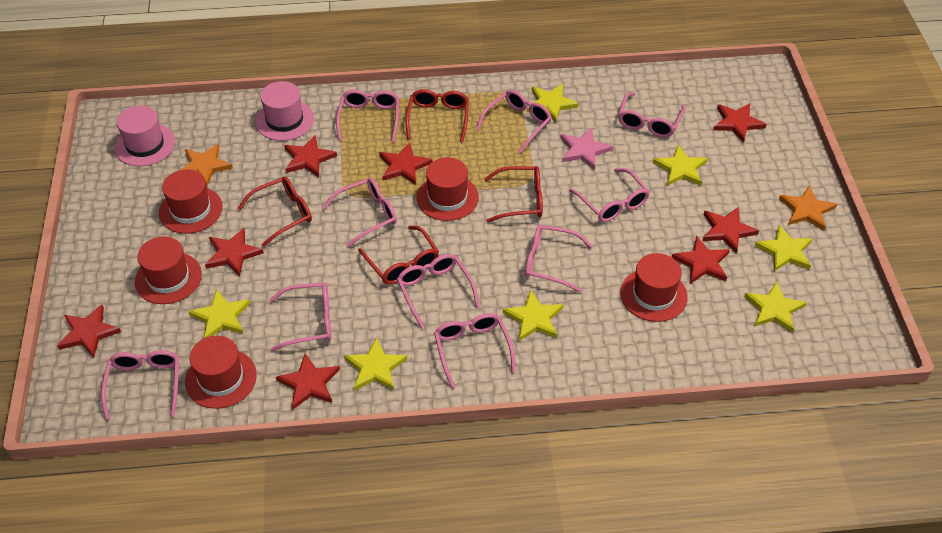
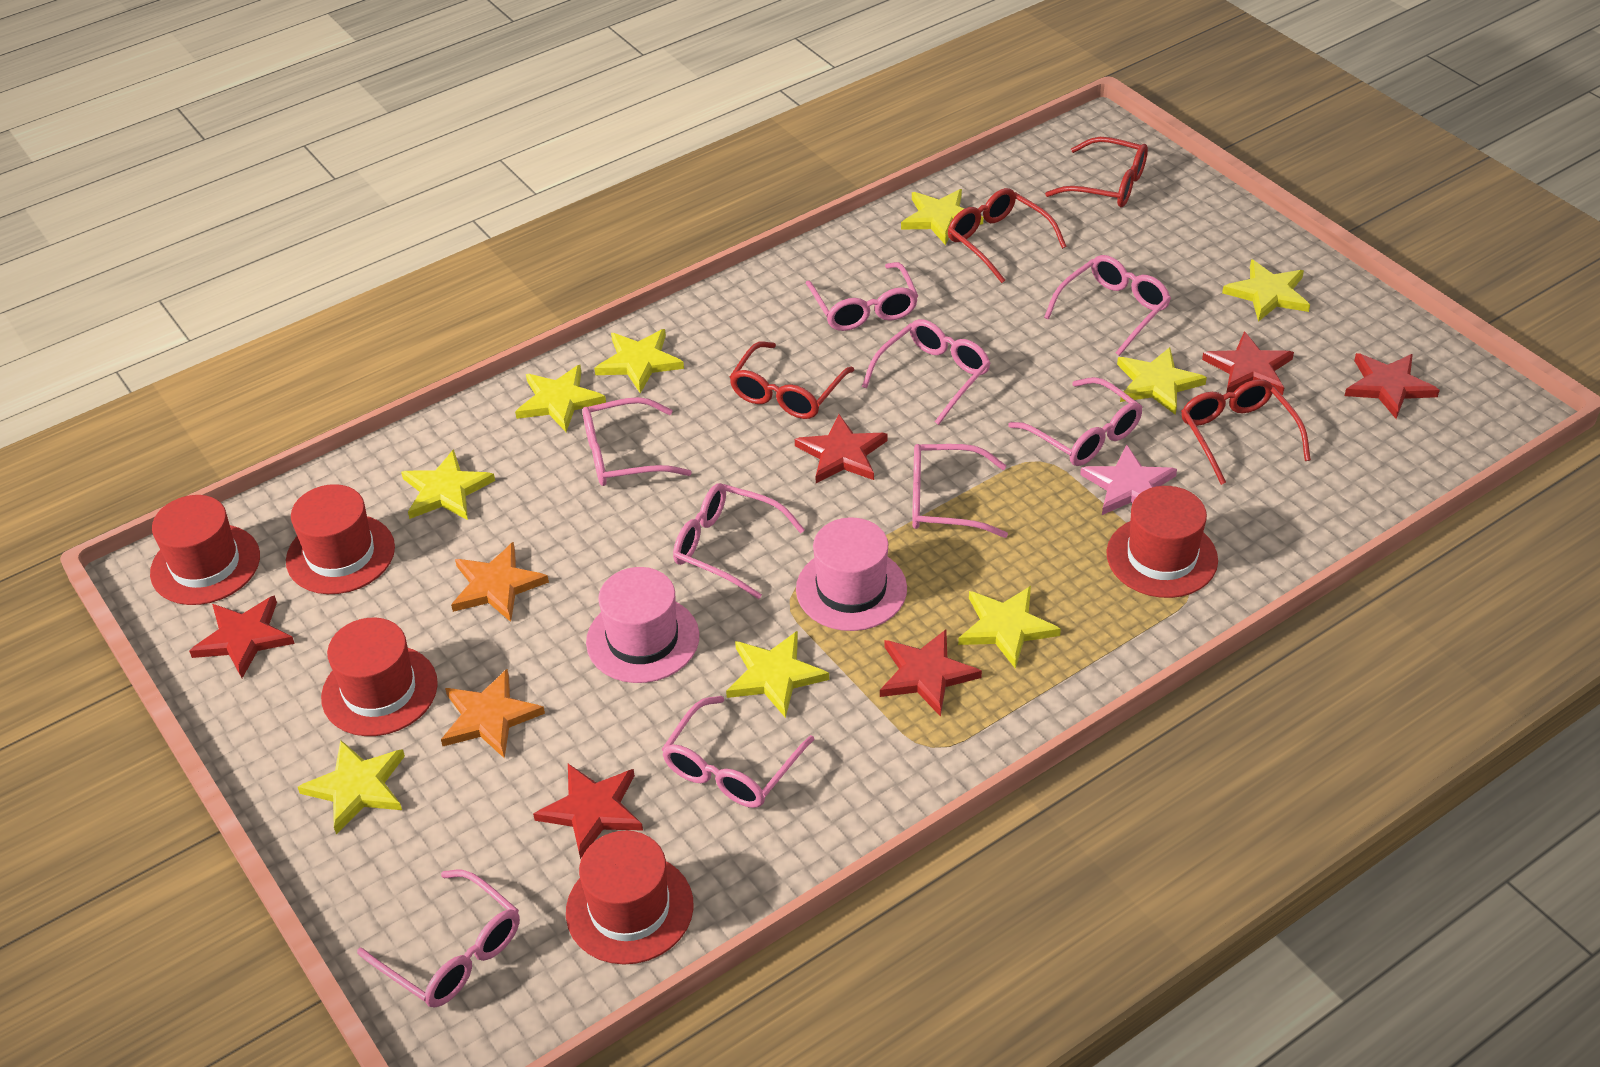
pink glasses: [101,350,179,420] [269,283,331,351] [322,178,397,248] [336,90,399,142] [397,254,479,328] [434,313,516,388] [476,90,552,154] [525,225,593,293] [569,168,650,222] [618,92,686,137] = 10 -> [357,870,520,1008] [582,397,692,486] [662,696,815,808] [673,483,805,599] [805,262,918,331] [862,319,990,425] [912,444,1008,538] [1008,377,1142,466] [1044,255,1171,356] = 9
red star: [57,305,121,358] [205,228,264,276] [276,353,340,410] [284,135,337,177] [379,142,433,185] [672,236,730,284] [702,207,759,253] [713,103,767,142] = 8 -> [189,595,295,678] [533,764,643,859] [795,414,888,483] [880,629,982,717] [1202,331,1294,395] [1345,353,1440,419] = 6
yellow star: [189,289,251,338] [344,337,407,391] [503,290,563,341] [527,84,579,123] [653,145,708,186] [744,281,807,333] [755,225,813,271] = 7 -> [298,739,405,834] [401,449,495,520] [515,365,606,432] [594,329,684,393] [726,631,829,718] [901,189,983,245] [958,586,1061,669] [1117,347,1207,415] [1222,259,1310,322] = 9

